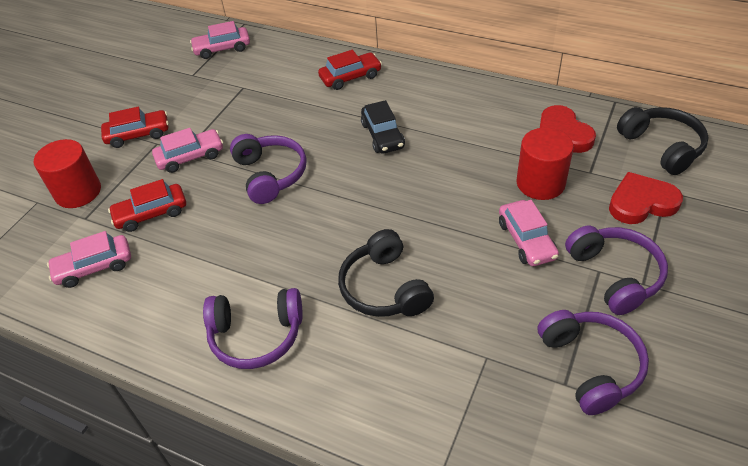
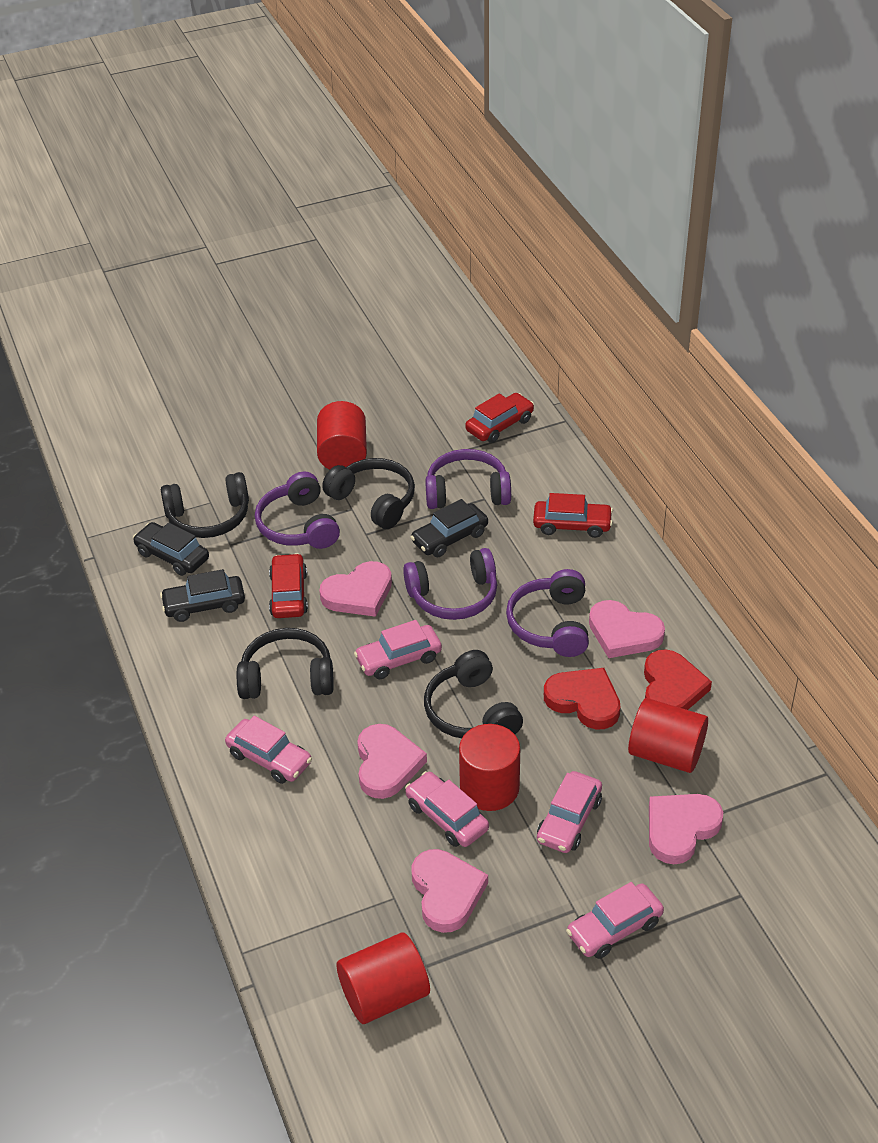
black car: [361,100,405,154] = 1 -> [133,522,209,576] [160,569,245,622] [410,499,488,557] = 3
black headphones: [338,229,434,317] [617,107,709,175] = 2 -> [161,472,249,538] [237,628,334,699] [322,458,415,529] [424,650,523,738] = 4
pink car: [47,231,131,288] [152,128,223,173] [190,21,250,59] [499,200,559,266] = 4 -> [225,716,312,784] [354,620,442,679] [405,771,489,847] [537,771,602,853] [566,882,664,959] = 5
pink heart: none = 0 -> [319,561,392,617] [357,724,427,799] [412,849,488,933] [589,600,665,658] [649,794,723,864] = 5
red cylinder: [34,139,101,208] [517,128,574,200] = 2 -> [317,401,367,470] [337,933,430,1024] [459,724,520,811] [628,698,708,773] = 4

